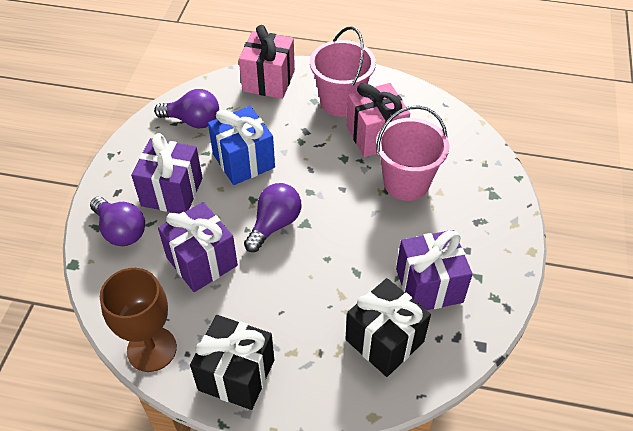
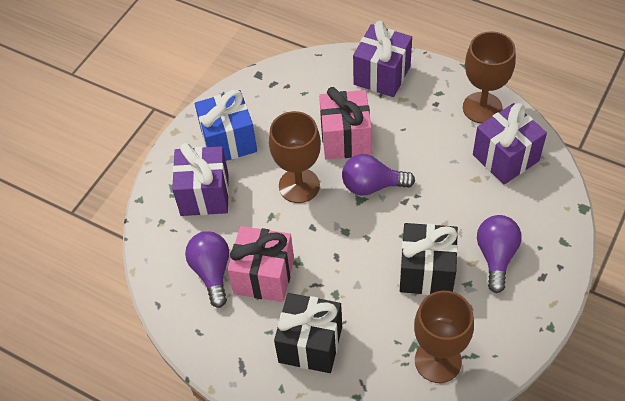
brown goblet: [100,268,177,372] = 1 -> [269,111,321,203] [414,291,474,383] [463,31,516,124] = 3
pink bucket: [310,27,376,117] [376,105,449,201] = 2 -> none = 0

